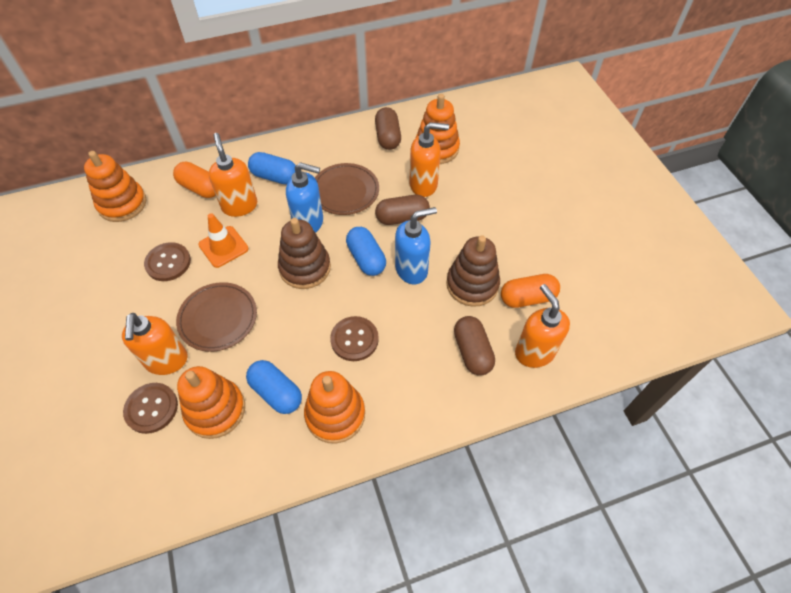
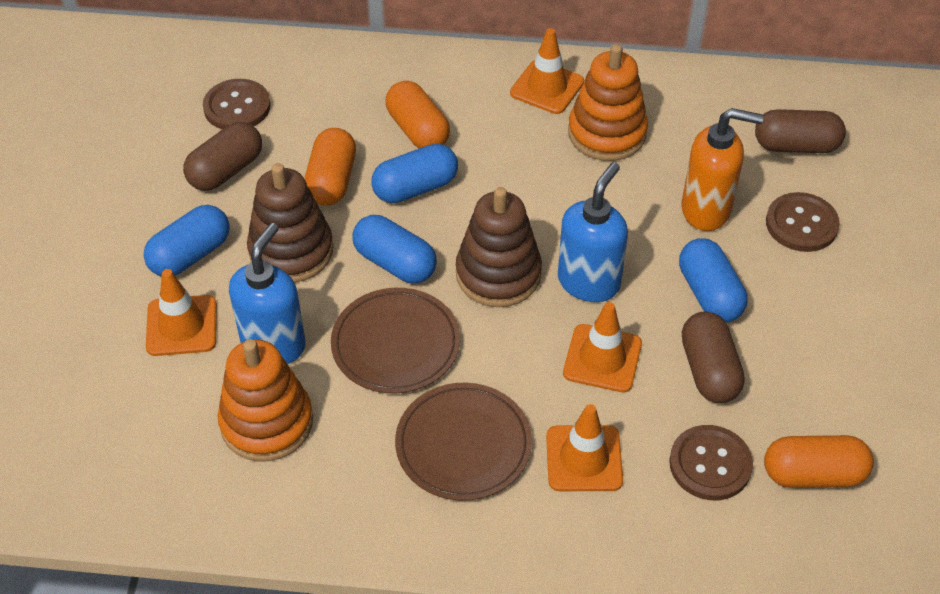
blue capsule: [246,360,302,414] [248,152,296,184] [346,227,386,276] = 3 -> [144,205,230,276] [352,215,437,283] [371,144,458,203] [679,238,748,322] = 4
orange capsule: [173,161,216,198] [501,274,560,308] = 2 -> [305,128,356,206] [386,81,450,148] [764,435,874,488] = 3
orange soap dispenser: [122,313,188,375] [209,133,257,217] [409,122,449,197] [515,284,570,368] = 4 -> [681,108,764,231] = 1
orange stacking toy: [84,151,146,222] [177,366,245,439] [304,371,365,443] [416,94,460,164] = 4 -> [218,339,313,462] [568,44,648,161] = 2
orange traffic cone: [198,213,249,268] = 1 -> [146,269,217,356] [510,28,584,114] [546,404,623,491] [563,302,642,392] = 4

